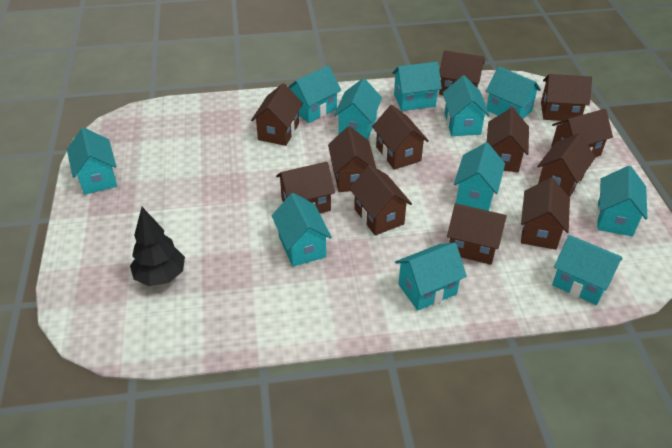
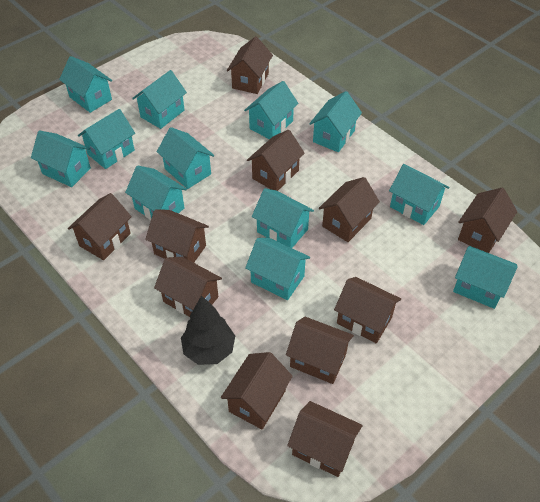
brown house: [251,83,303,146] [276,162,335,213] [328,126,376,192] [349,165,412,235] [372,105,429,170] [439,50,485,95] [447,203,507,265] [487,108,529,172] [521,178,570,250] [537,133,595,198] [541,74,592,121] [551,109,613,157] = 12 -> [68,193,132,260] [145,209,209,263] [154,257,222,317] [221,352,293,429] [227,36,273,94] [247,130,305,191] [286,317,354,384] [287,401,363,477] [319,177,380,242] [334,277,401,343] [458,188,517,253] = 11
turquoise house: [67,127,117,195] [272,193,332,267] [288,66,341,123] [334,78,382,140] [392,62,442,111] [395,243,467,310] [443,75,490,136] [454,142,505,211] [486,66,541,119] [552,235,622,305] [597,166,647,236] = 11 -> [31,130,91,187] [59,56,112,113] [78,109,135,169] [125,166,187,220] [132,70,187,129] [157,127,215,189] [244,81,298,139] [245,237,310,300] [252,188,314,248] [309,91,362,152] [389,164,449,225] [453,246,518,309] = 12

